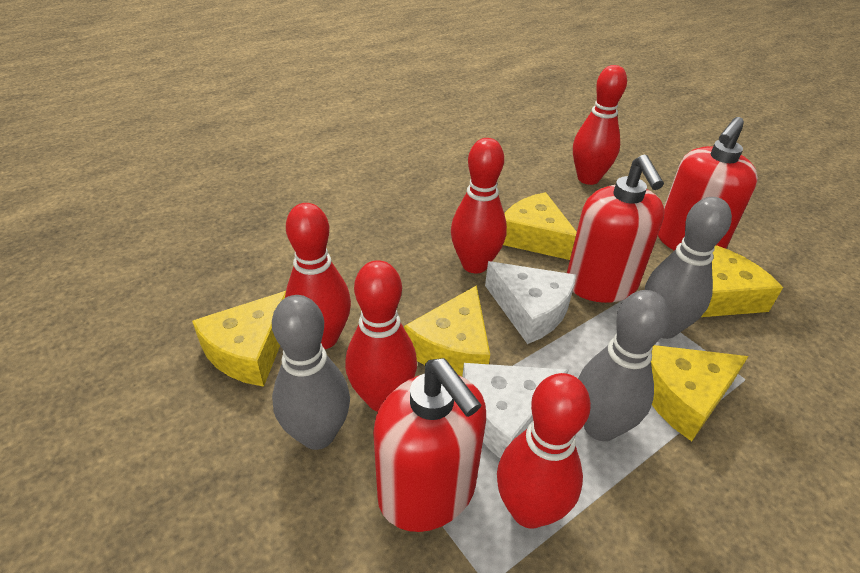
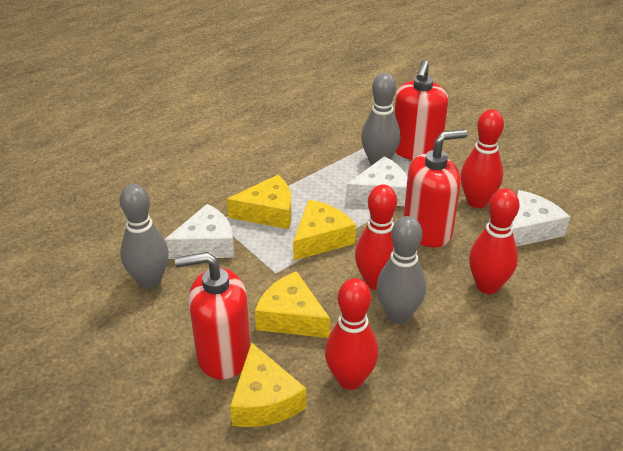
red bowling pin: [285,203,351,349] [345,260,417,412] [451,138,507,274] [497,373,591,529] [573,65,627,185] = 5 -> [325,278,379,390] [355,184,397,290] [461,109,504,208] [469,188,519,294] = 4
white cheese: [462,363,568,459] [485,261,576,344] = 2 -> [164,204,234,259] [346,156,407,206] [512,190,570,247] = 3
yellow cheese: [192,291,286,387] [404,285,490,377] [503,192,577,260] [651,345,748,441] [701,245,783,317] = 5 -> [227,175,291,229] [230,342,306,427] [255,271,330,338] [293,200,356,260] = 4

